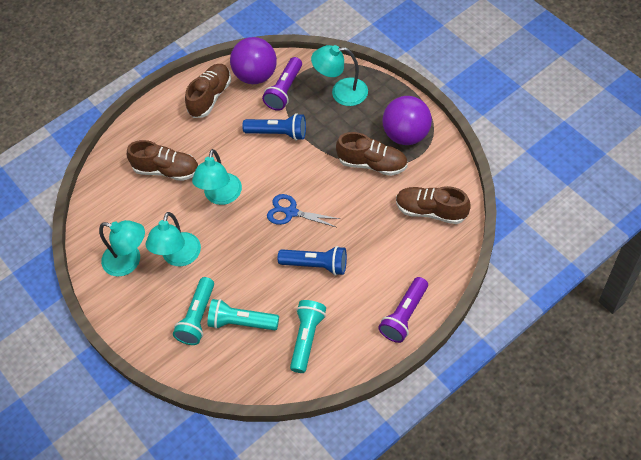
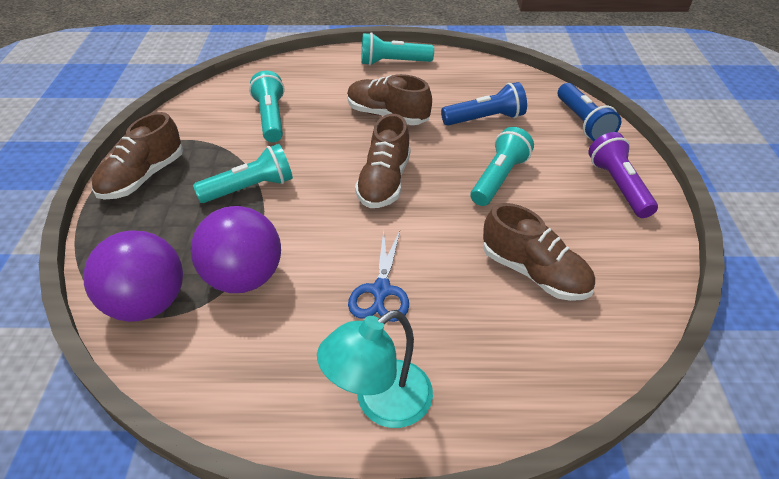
purple flashlight: [262,57,302,111] [378,277,428,343] = 2 -> [588,132,658,218] = 1
turquoise flashlight: [173,277,214,345] [208,299,279,330] [290,300,326,373] = 3 -> [193,144,293,203] [249,71,284,142] [361,32,434,66] [470,127,534,206] = 4
turquoise lamp: [99,220,145,277] [146,212,201,266] [192,149,242,205] [311,45,368,106] = 4 -> [317,310,433,428] = 1

